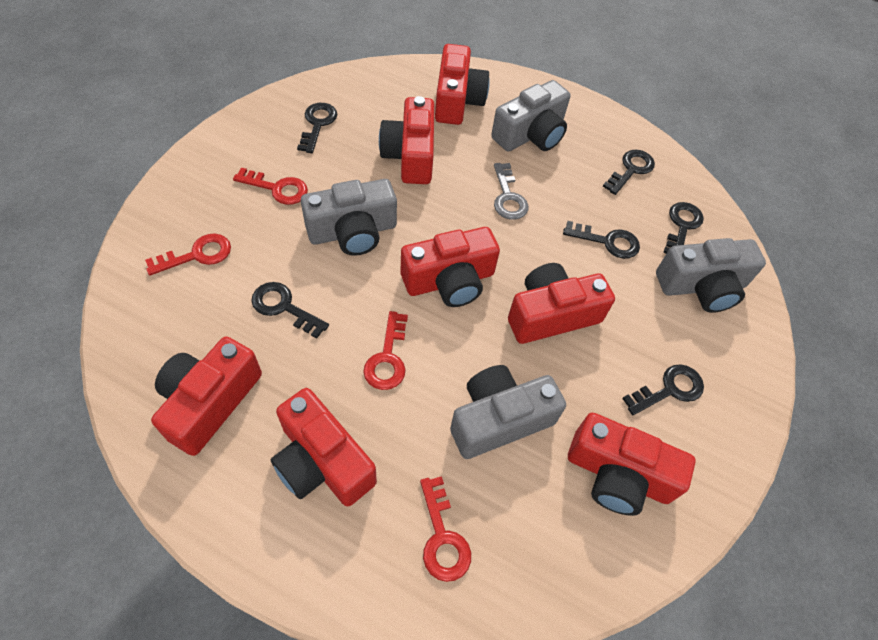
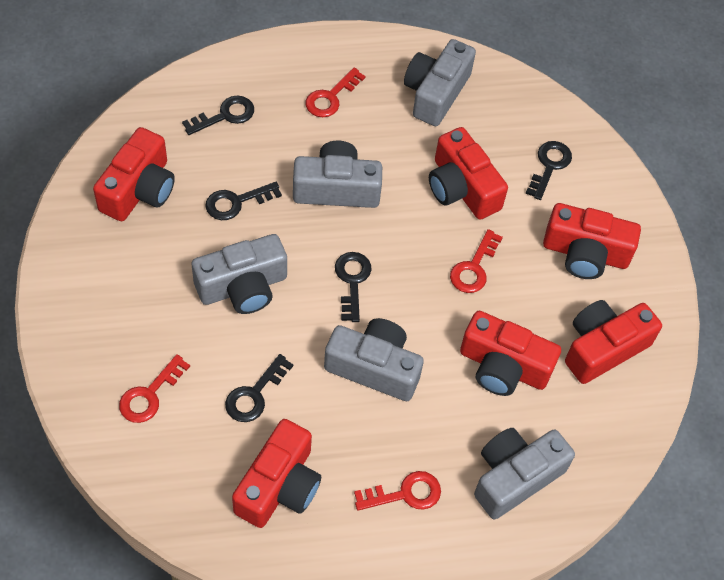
black key: [251,282,329,339] [297,103,337,153] [563,221,640,259] [602,149,655,195] [622,364,704,415] [663,202,704,254] = 6 -> [182,95,254,135] [205,182,282,220] [225,354,293,422] [335,252,371,322] [525,141,572,200] = 5
grey camera: [301,179,397,256] [450,365,566,459] [491,80,570,152] [656,238,766,313] = 4 -> [192,234,287,314] [293,141,382,208] [324,318,424,401] [404,39,476,126] [474,428,575,519] = 5
grey key: [494,163,529,220] = 1 -> none = 0
red camera: [151,336,262,456] [271,388,377,507] [379,96,434,184] [401,227,500,307] [435,44,490,125] [508,263,615,344] [568,413,696,516] = 7 -> [93,127,175,221] [232,419,321,528] [429,127,508,219] [460,311,561,396] [543,203,641,279] [565,300,662,384] = 6

